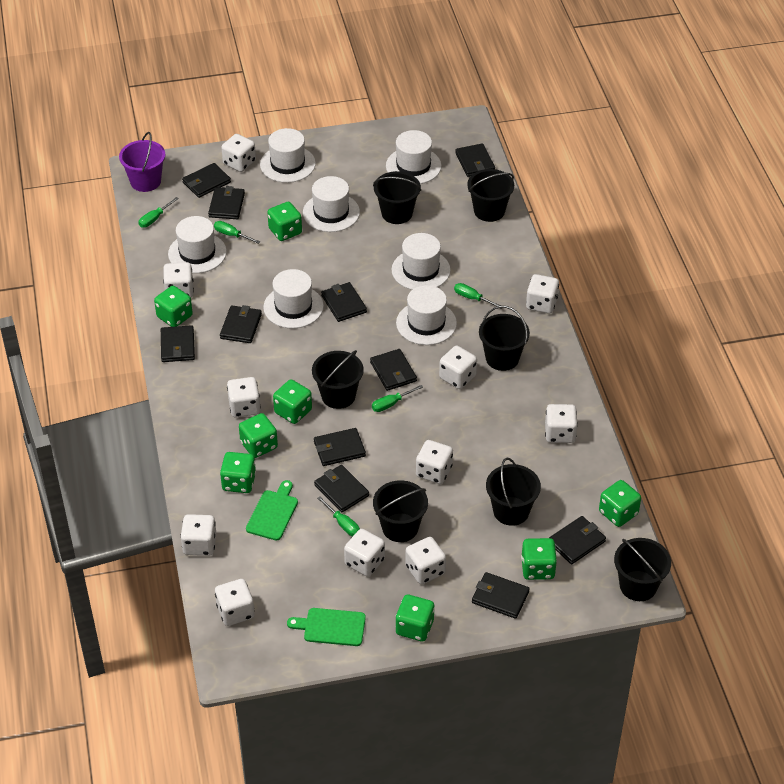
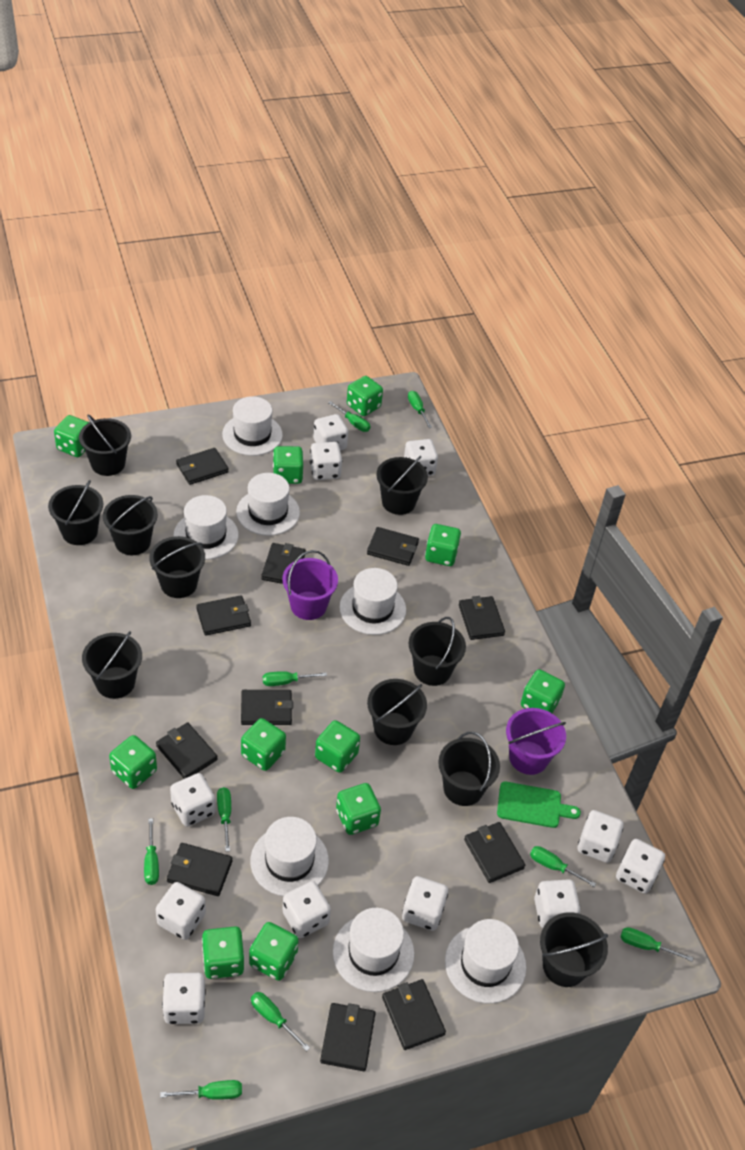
black bucket: [312,350,364,409] [373,171,421,224] [373,480,428,542] [467,169,514,222] [479,306,530,371] [486,458,541,526] [614,538,671,601] = 7 -> [48,480,104,545] [79,414,131,476] [82,631,142,699] [103,495,158,555] [149,536,205,598] [367,679,427,745] [376,456,428,515] [409,617,466,686] [438,732,500,806] [540,912,608,987] = 10
green cutting board: [246,480,298,541] [287,608,366,646] = 2 -> [497,781,581,828] = 1
green dice: [154,286,193,327] [220,452,256,493] [239,413,278,458] [267,202,302,241] [273,380,312,424] [396,594,435,641] [521,538,557,580] [599,480,641,527] = 8 -> [54,415,89,457] [109,735,157,789] [202,926,244,979] [241,718,286,771] [249,922,299,981] [273,446,303,484] [315,720,360,773] [336,783,381,835] [347,376,383,416] [425,524,461,566] [521,669,565,713] = 11
green screwdriver: [138,197,179,228] [214,221,260,244] [317,496,360,536] [372,385,423,412] [454,283,502,309] = 5 -> [144,818,159,885] [160,1080,242,1100] [217,787,231,852] [251,992,310,1051] [263,671,327,686] [329,401,370,432] [408,391,432,428] [530,846,596,887] [620,927,693,962] = 9
purple bucket: [119,132,166,192] = 1 -> [282,550,338,620] [506,708,566,775] = 2

